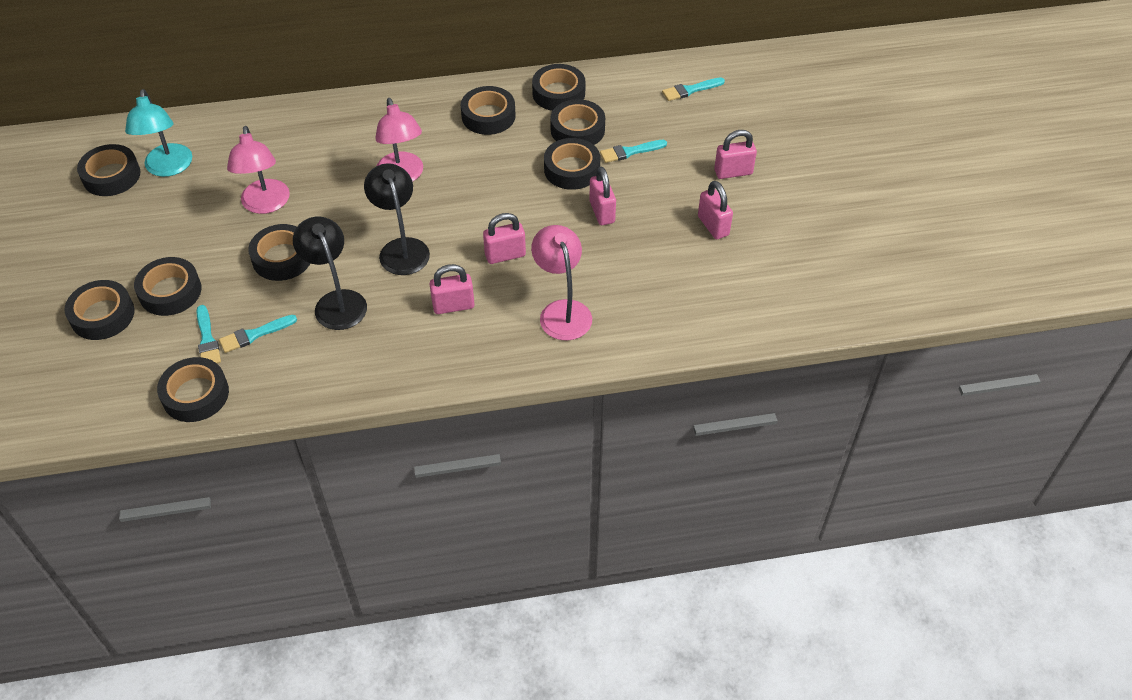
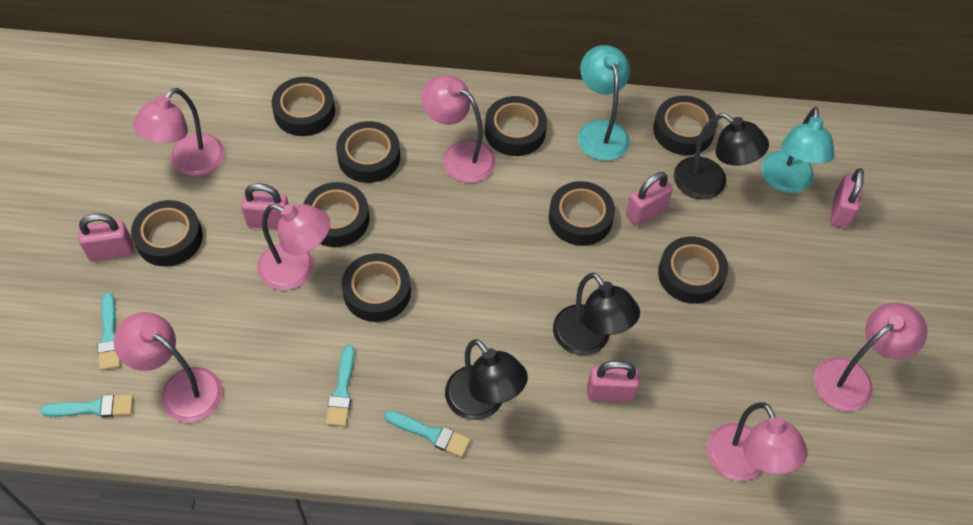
black lamp: [293,217,367,330] [364,163,430,275] = 2 -> [445,339,528,420] [553,273,640,355] [674,113,769,200] = 3
pink lamp: [227,126,290,214] [375,98,423,182] [531,225,592,341] = 3 -> [113,312,223,423] [133,88,224,176] [257,204,330,290] [421,75,496,183] [707,402,807,481] [814,302,928,411] = 6
turquoise lamp: [125,89,192,177] = 1 -> [578,45,630,161] [761,107,835,193] = 2

